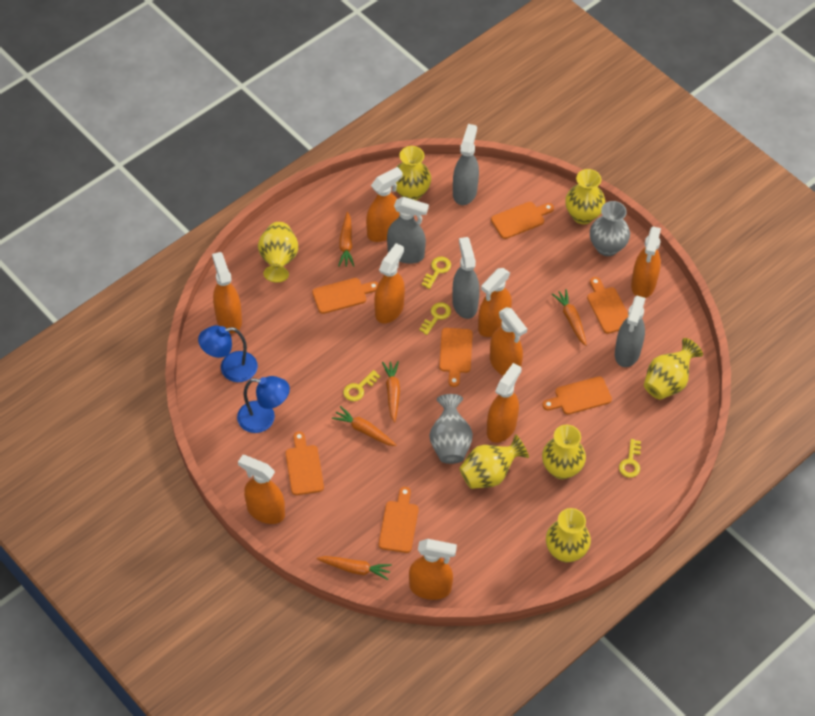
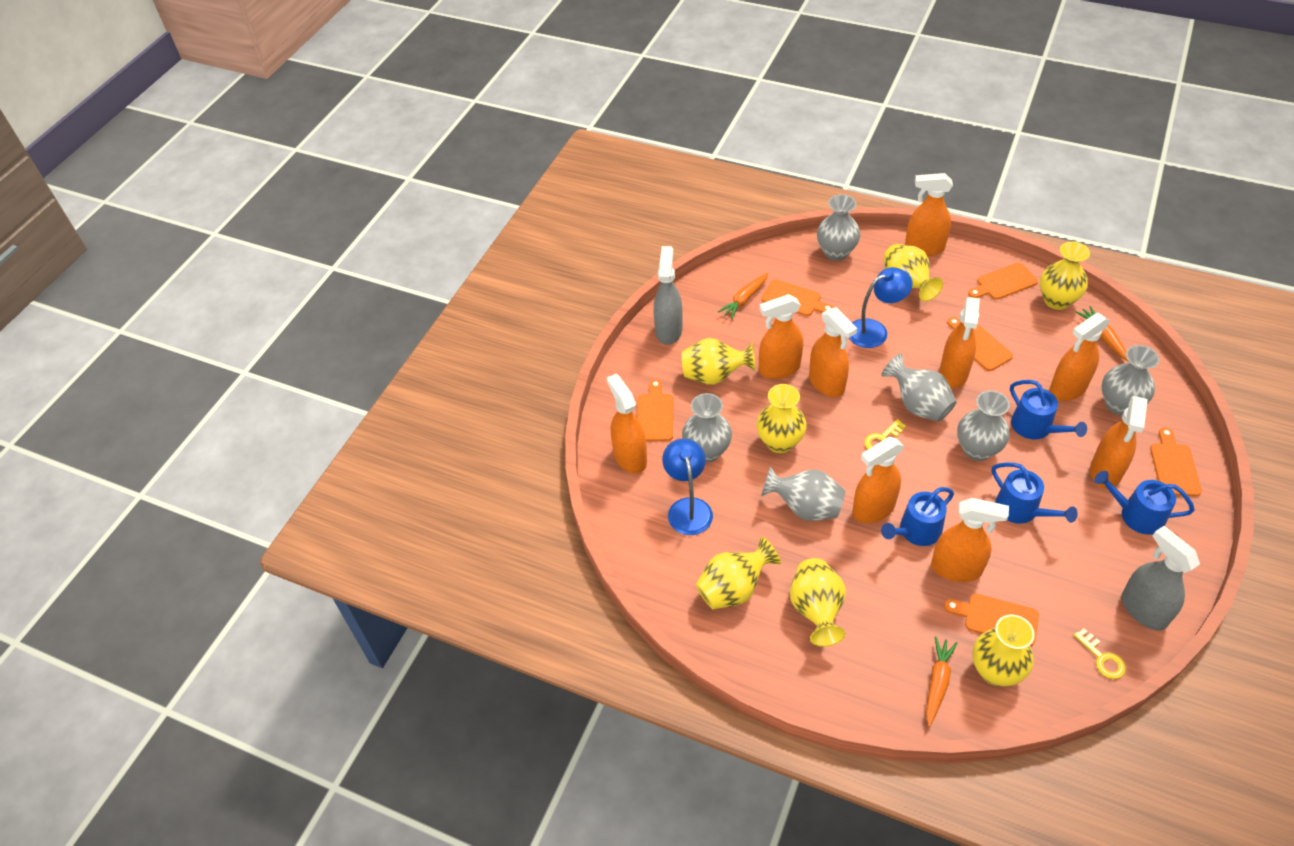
blue watering can: none = 0 -> [881,487,954,546] [992,462,1078,524] [1010,380,1087,439] [1094,471,1195,535] = 4
grey spray bottle: [387,197,429,264] [452,237,480,319] [453,124,479,205] [615,296,646,367] = 4 -> [654,246,683,345] [1122,526,1200,631] = 2
grey vase: [429,394,473,464] [590,201,630,256] = 2 -> [682,393,732,463] [761,466,846,521] [817,194,860,261] [882,353,957,422] [957,391,1010,461] [1102,345,1159,416] = 6
orange carrot: [317,556,392,580] [332,406,397,446] [338,212,354,267] [382,361,400,423] [552,289,587,346] = 5 -> [718,273,768,319] [926,636,958,727] [1076,306,1128,361] = 3
orange cutting board: [285,431,324,495] [312,278,379,314] [379,487,419,553] [439,328,473,387] [491,202,554,239] [542,376,612,415] [587,277,629,334] = 7 -> [637,379,673,441] [762,279,834,316] [944,594,1039,646] [947,317,1013,371] [968,263,1038,300] [1150,427,1202,496] = 6
yellow key: [343,370,380,401] [419,302,451,335] [422,257,451,289] [619,439,641,478] = 4 -> [864,419,906,449] [1074,628,1126,679] = 2

